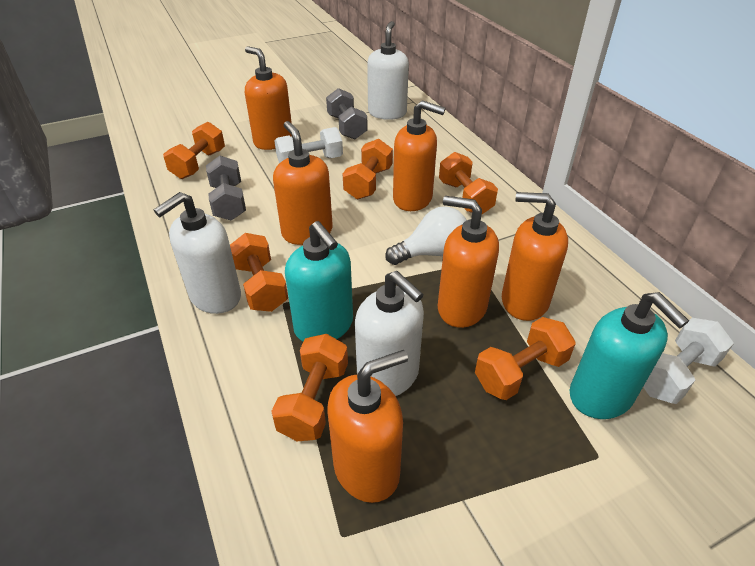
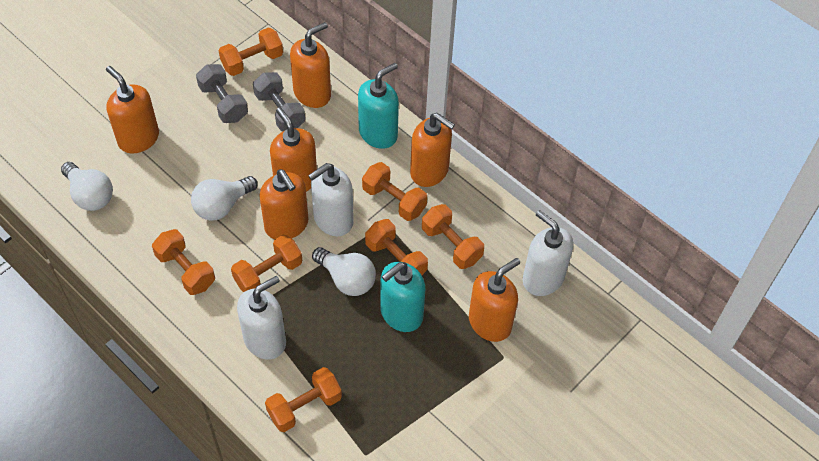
orange dumbbell: [163,122,225,179] [230,233,288,312] [271,334,348,441] [343,139,393,199] [439,152,498,214] [475,317,575,400] = 6 -> [152,229,215,295] [219,27,283,76] [231,235,302,292] [265,367,342,432] [362,162,427,221] [365,219,428,275] [422,204,484,269] = 7
white dumbbell: [274,127,343,163] [643,318,734,404] = 2 -> none = 0
white light bulb: [385,206,467,265] = 1 -> [61,162,113,211] [191,176,258,220] [312,247,376,296] = 3

